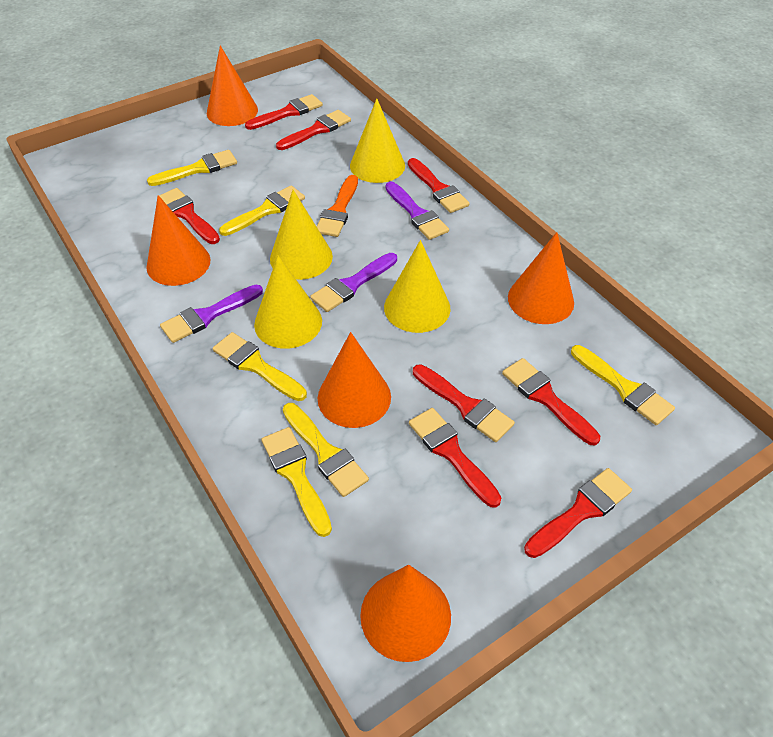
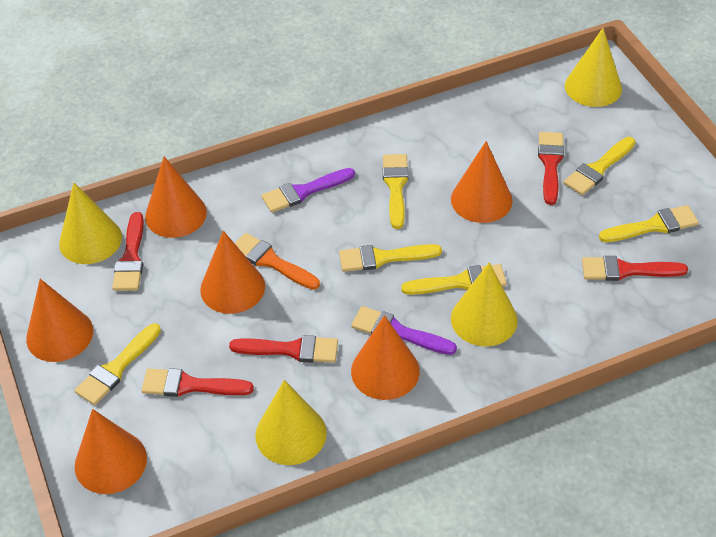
orange cone: [146,195,210,286] [207,45,258,126] [318,332,391,428] [360,565,451,662] [508,232,574,324] = 5 -> [26,279,93,362] [75,409,147,494] [145,157,207,238] [200,231,265,314] [351,315,420,400] [451,141,513,223] = 6
purple brush: [160,285,263,343] [310,253,397,312] [385,182,449,240] = 3 -> [262,168,355,213] [351,306,457,355] = 2
red brush: [157,188,220,244] [245,94,323,130] [276,110,351,150] [408,158,470,213] [409,408,501,508] [413,364,515,442] [502,358,600,445] [524,468,632,558] = 8 -> [112,212,144,291] [141,368,254,397] [229,335,338,363] [538,132,564,205] [582,256,688,281] = 5

